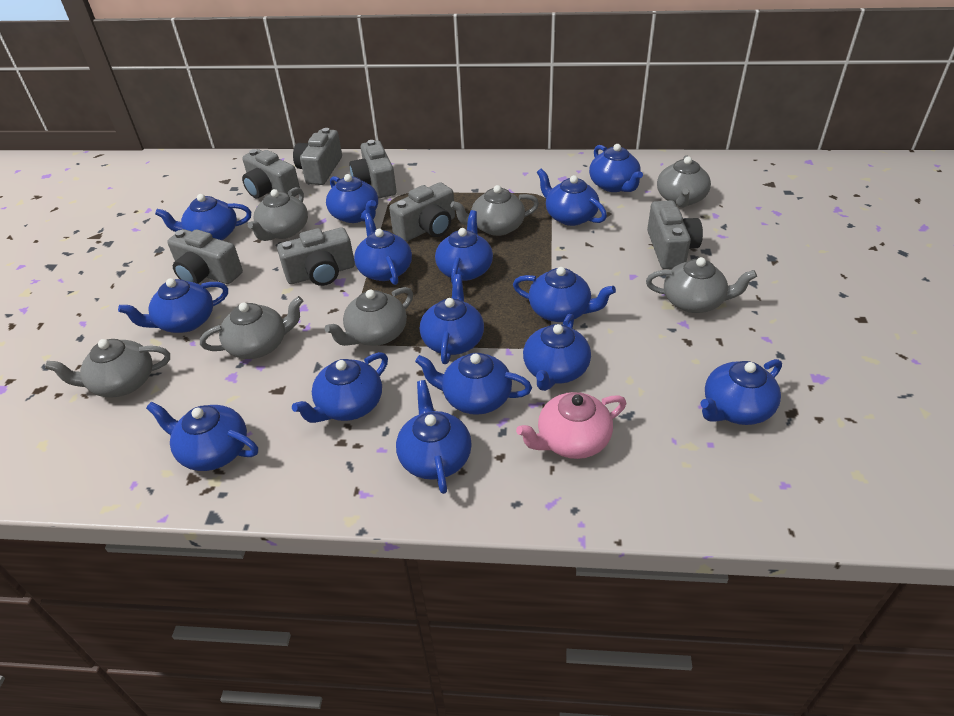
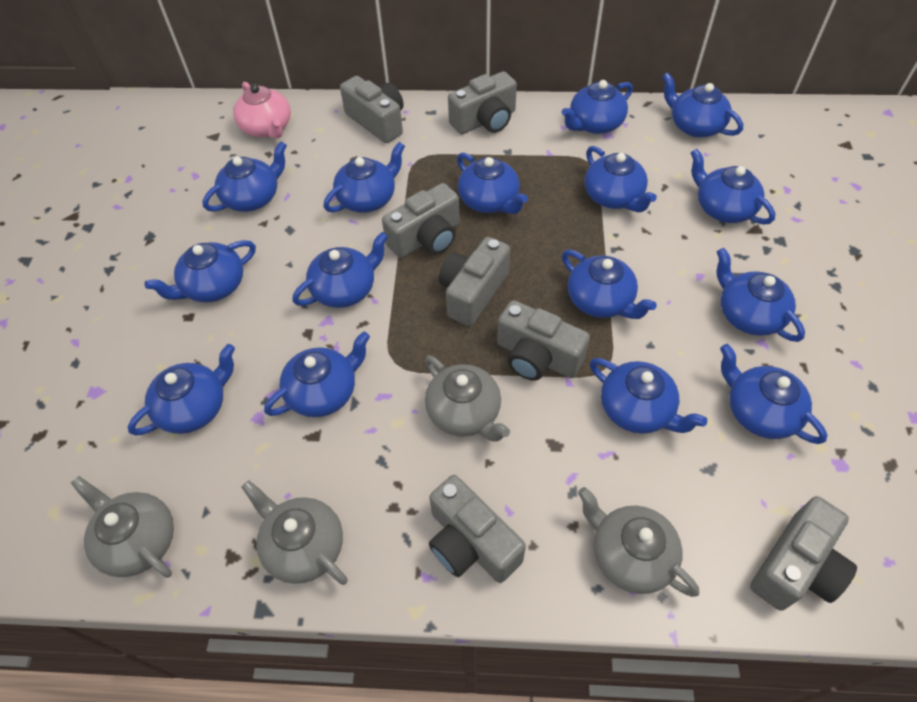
grey teapot: [45,339,170,397] [200,296,303,359] [248,187,308,241] [325,287,413,346] [451,185,539,236] [646,257,757,313] [657,155,711,208] = 7 -> [71,476,174,578] [241,481,348,585] [425,355,510,441] [578,487,699,597] = 4

